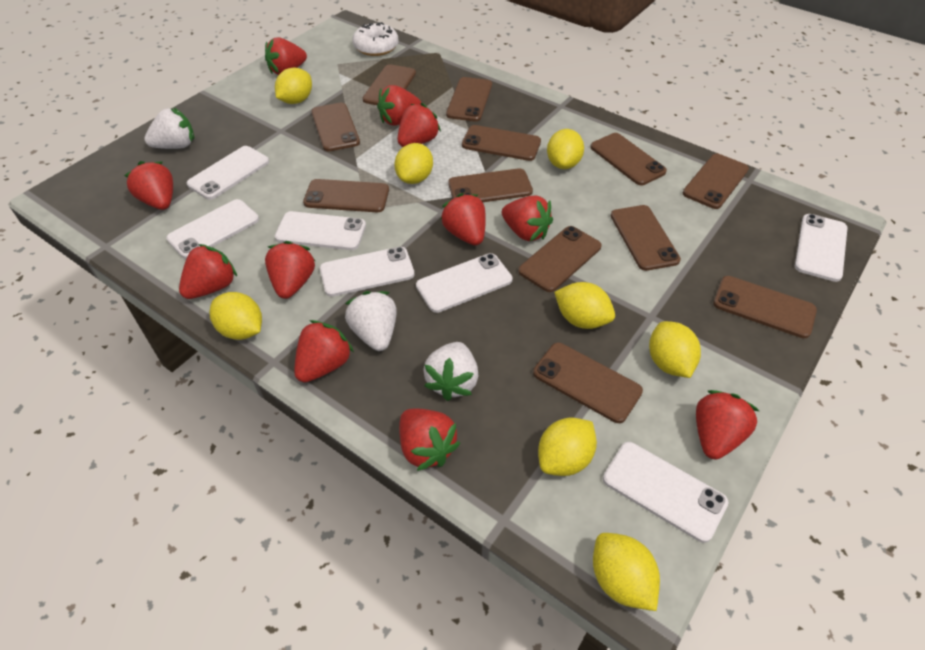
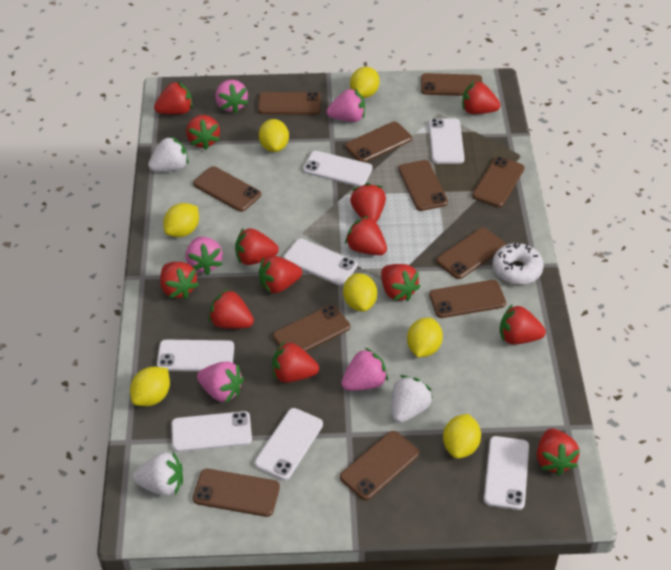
brown phone: [303,179,389,212] [311,103,360,151] [362,64,416,105] [446,77,492,122] [448,168,533,202] [462,125,541,161] [518,226,602,292] [533,343,643,423] [590,133,667,185] [611,205,681,271] [683,154,749,209] [713,276,817,338] = 12 -> [193,166,261,212] [193,469,280,517] [258,92,321,115] [273,305,350,352] [340,431,419,500] [345,122,412,162] [398,160,448,211] [421,73,482,96] [429,280,506,318] [436,228,506,279] [472,157,525,207] = 11
pink strawberry: none = 0 -> [186,237,223,275] [197,362,244,403] [216,80,248,114] [327,88,365,122] [341,348,388,391] = 5
red strawberry: [124,161,173,210] [179,244,237,299] [265,37,307,75] [265,241,315,299] [294,320,354,383] [377,85,421,126] [397,103,441,147] [399,409,460,471] [440,193,485,245] [502,195,553,241] [696,390,759,460] = 11 -> [154,81,193,115] [160,262,199,299] [186,115,220,150] [209,289,254,329] [235,228,279,265] [259,256,302,293] [272,341,319,383] [345,216,387,255] [350,183,386,222] [381,264,421,301] [462,81,500,114] [500,304,546,344] [537,428,580,476] = 13
yellow lemon: [209,292,262,340] [275,68,312,104] [394,143,433,184] [538,418,597,476] [547,129,584,169] [554,282,615,329] [593,533,660,611] [649,321,701,378] = 8 -> [130,367,170,406] [163,203,199,237] [259,119,289,152] [343,273,377,312] [350,67,380,98] [407,318,443,357] [443,414,481,459] = 7

